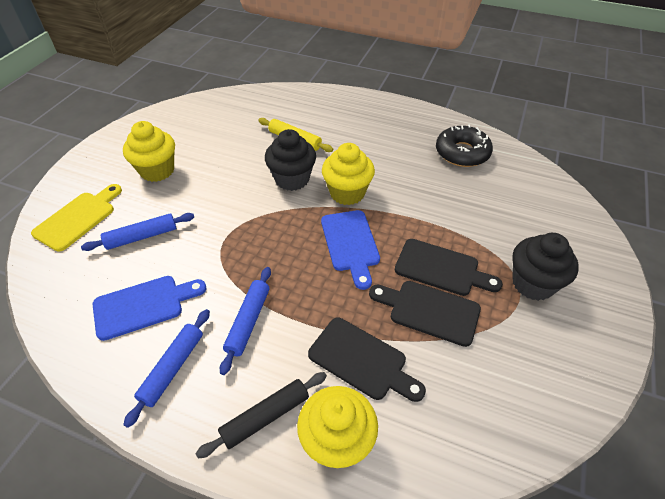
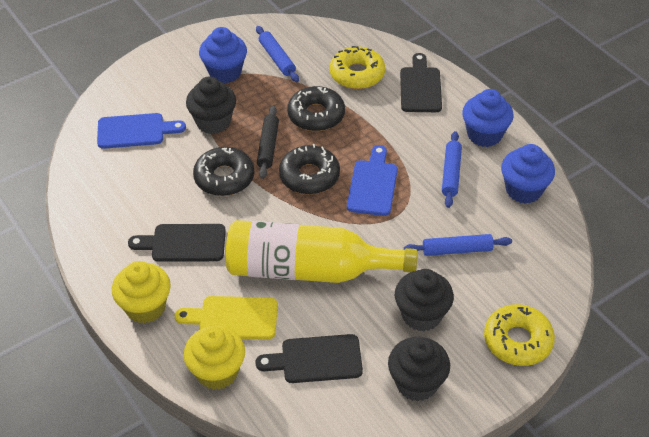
black cupcake: [265,129,316,191] [512,233,579,301] = 2 -> [186,76,236,134] [388,337,450,401] [395,269,454,331] = 3
black donut: [436,124,493,167] = 1 -> [193,147,254,196] [279,144,340,194] [287,86,345,131] = 3
blue cupcake: none = 0 -> [199,27,247,83] [462,89,514,147] [501,144,555,204] = 3
yellow bottle: none = 0 -> [226,220,418,283] = 1
yellow cupcake: [123,121,175,182] [297,386,378,468] [322,143,375,205] = 3 -> [112,261,171,324] [183,326,245,390] = 2
yellow donut: none = 0 -> [330,46,385,89] [484,304,555,366] = 2
yellow rolling pin: [258,118,333,152] = 1 -> none = 0

